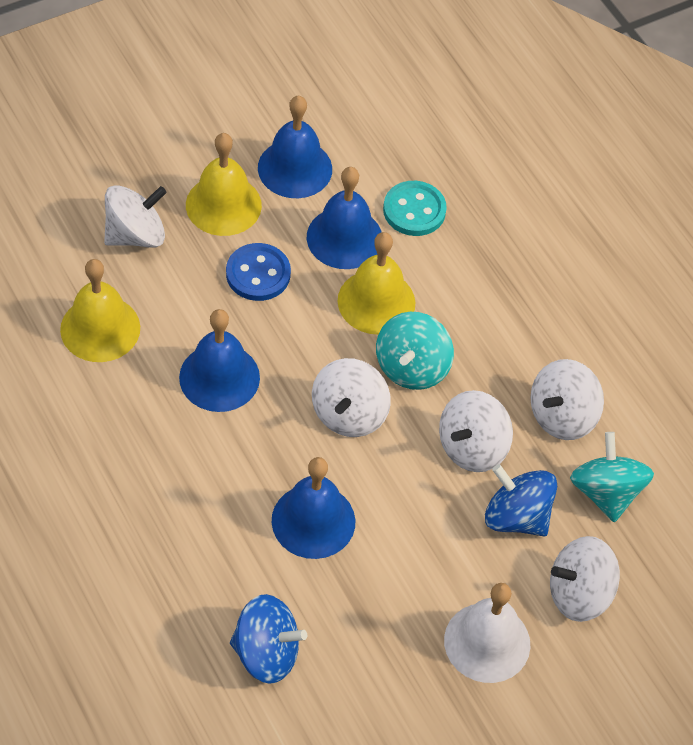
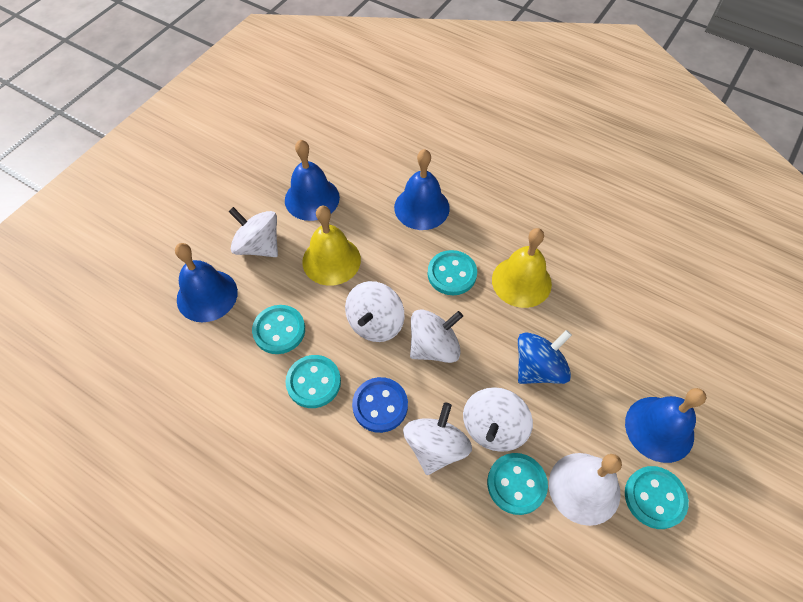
blue spinning top: [230,594,307,684] [485,464,557,536] = 2 -> [518,330,572,384] = 1
turquoise button: [383,181,447,236] = 1 -> [252,305,305,354] [285,355,341,408] [428,250,477,295] [487,453,548,515] [625,466,689,529] = 5
turquoise spinning top: [376,312,454,390] [570,432,654,522] = 2 -> none = 0
yellow bell: [60,259,140,362] [186,133,262,236] [337,232,415,335] = 3 -> [302,206,361,286] [492,228,552,308] = 2

